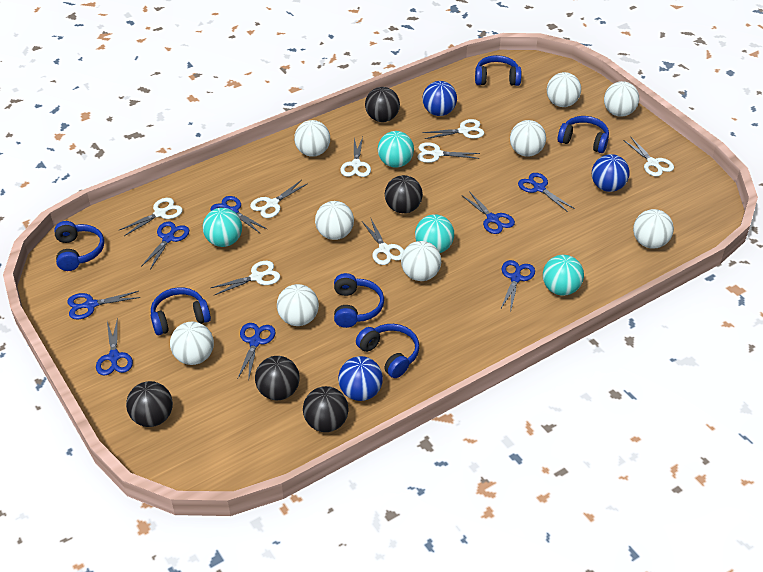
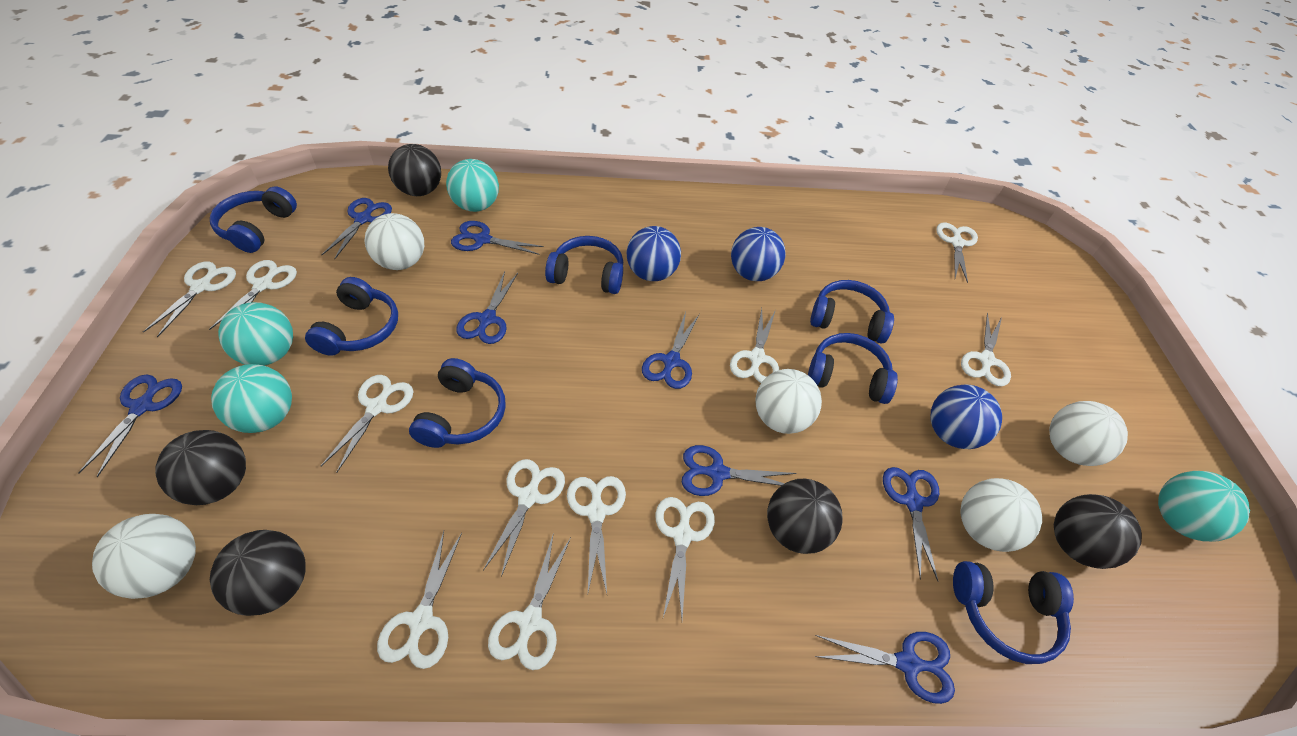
blue headphones: [54,221,104,271] [151,287,211,335] [334,273,384,328] [356,324,419,378] [475,55,522,86] [558,116,609,153] = 6 -> [210,186,297,253] [305,277,398,356] [409,358,506,448] [545,236,623,294] [808,333,898,404] [810,280,894,343] [953,561,1074,664] = 7
white ball: [170,322,214,365] [277,284,319,326] [294,120,330,157] [315,201,354,240] [401,241,441,281] [510,120,546,157] [547,72,581,107] [604,81,639,117] [633,209,674,249] = 9 -> [92,514,196,599] [365,213,424,270] [755,369,822,434] [960,478,1042,552] [1049,401,1128,466] = 5
white scissors: [120,198,183,236] [211,261,280,295] [250,180,307,218] [340,137,371,177] [362,219,404,265] [417,142,480,163] [422,119,484,139] [623,137,674,177] = 8 -> [143,261,236,337] [209,260,297,330] [321,375,414,473] [377,531,462,669] [483,459,565,577] [488,532,571,670] [567,476,626,593] [655,497,715,619] [730,309,779,383] [936,222,978,283] [961,313,1011,386] = 11

